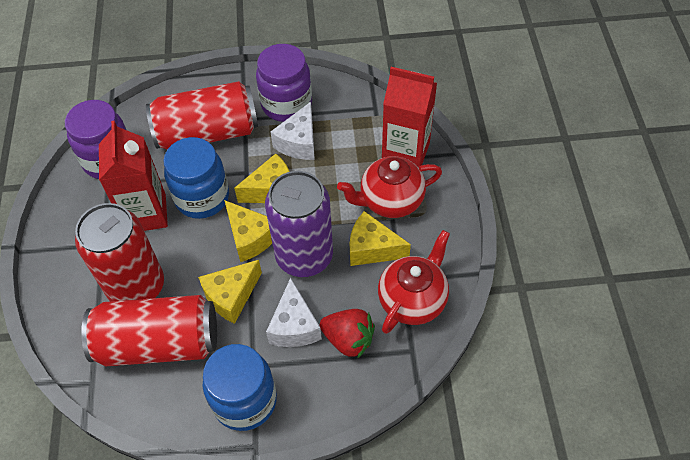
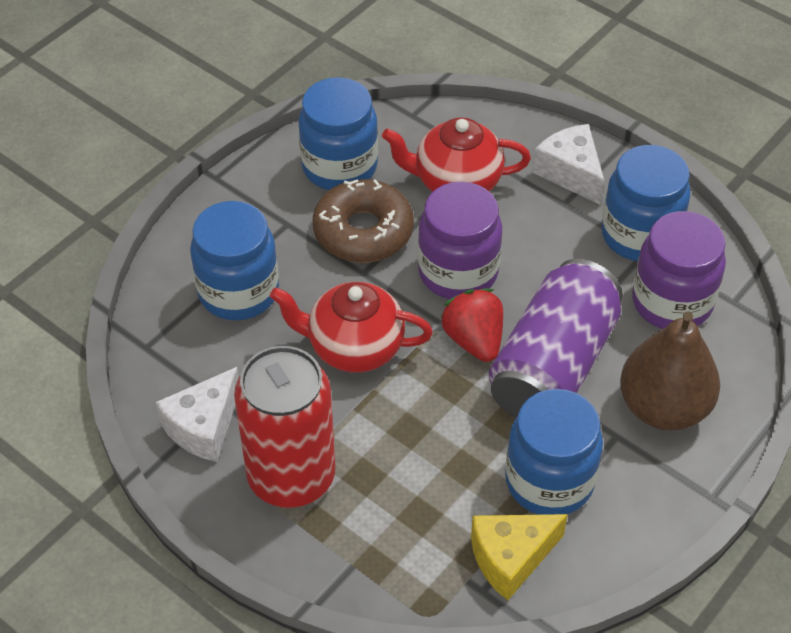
blue jar: [163,137,229,219] [203,344,277,431] = 2 -> [190,201,279,321] [299,77,378,190] [505,389,603,515] [601,145,691,261] = 4
brown donut: none = 0 -> [313,179,414,263] = 1
brown pear: none = 0 -> [620,311,720,431] = 1
red can: [75,203,164,301] [81,295,217,366] [146,81,258,149] = 3 -> [234,346,336,508] = 1
red carton: [99,121,168,231] [382,67,437,167] = 2 -> none = 0
yellow cheese: [198,260,262,324] [224,200,272,262] [234,154,290,203] [350,211,411,266] = 4 -> [471,514,568,600] = 1

